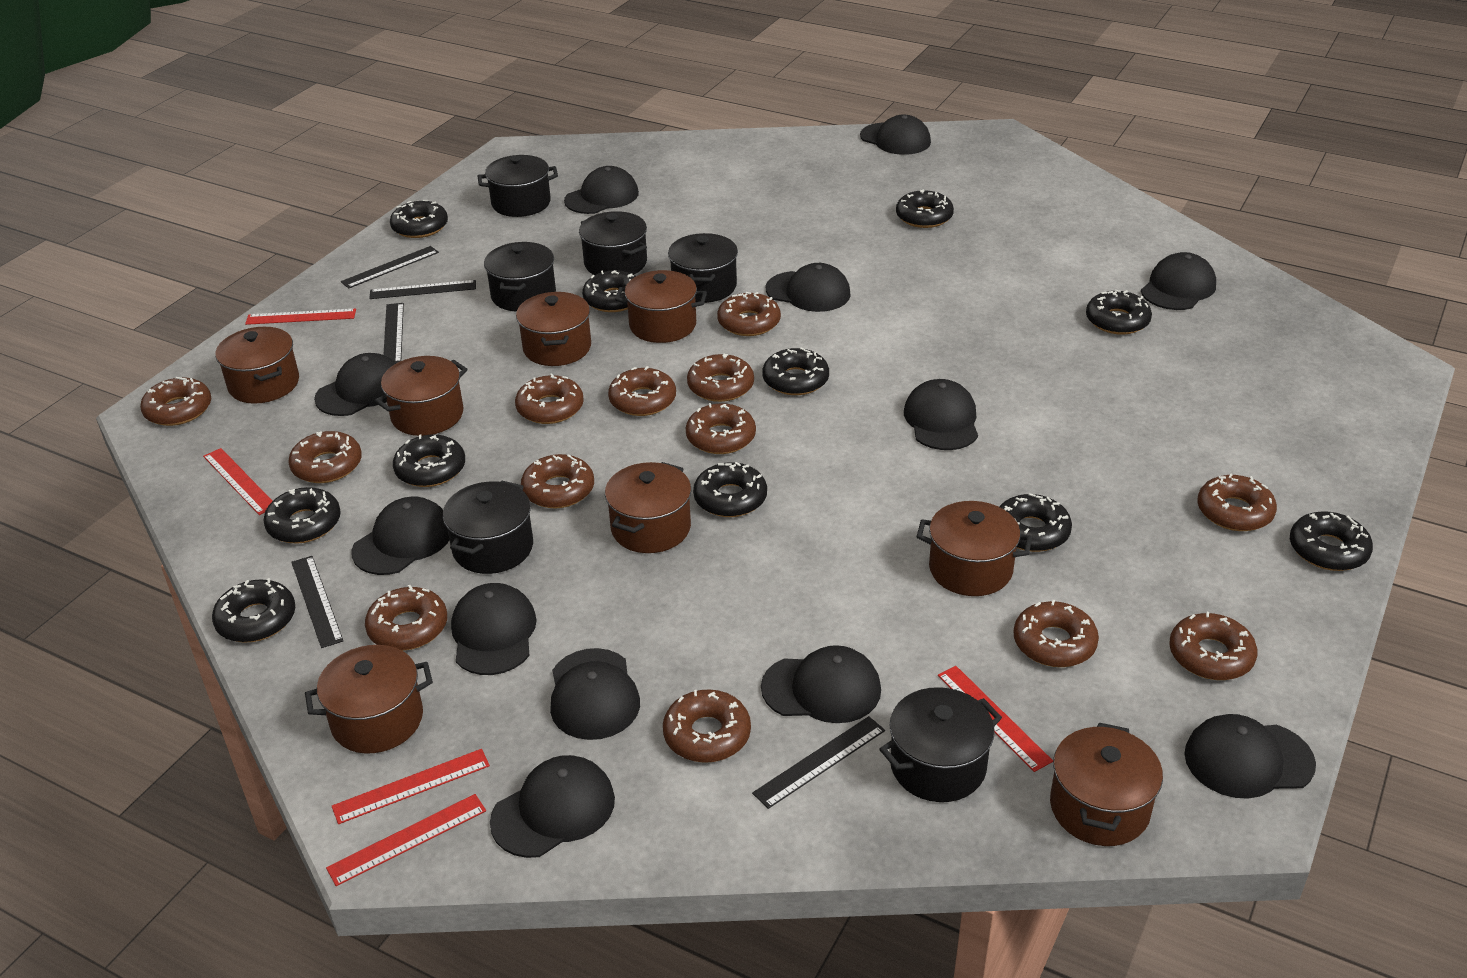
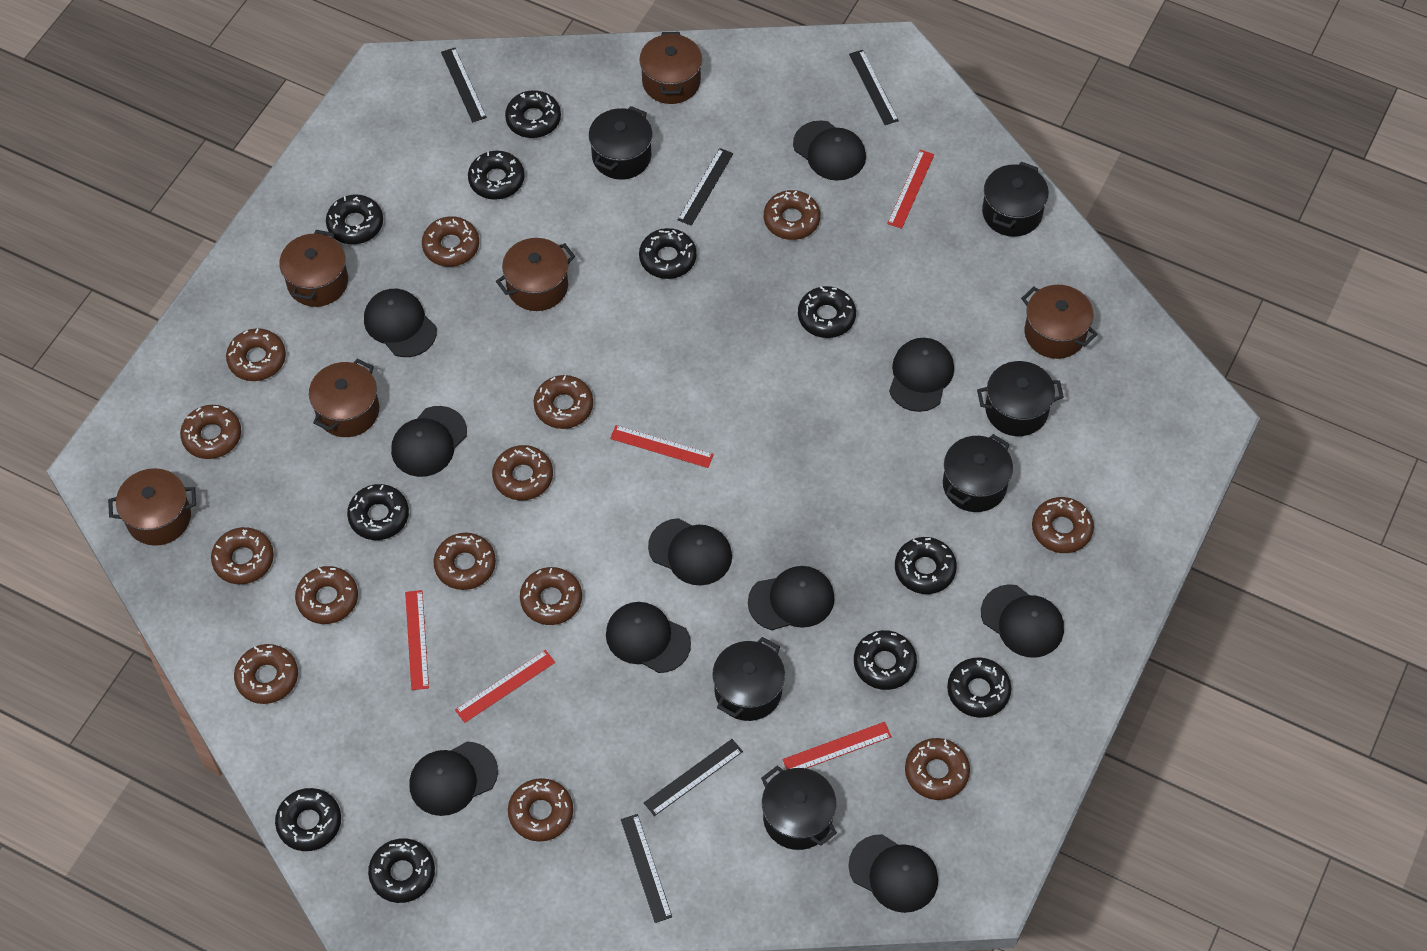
black cap: [314,353,396,416] [351,497,449,575] [451,583,537,675] [490,755,615,858] [550,648,640,740] [564,166,639,214] [761,645,881,723] [766,263,851,312] [860,115,931,155] [904,379,978,450] [1141,252,1216,310] [1184,714,1316,799] = 12 -> [364,289,437,357] [391,406,467,477] [409,742,498,816] [606,602,691,673] [648,518,732,586] [748,566,835,630] [793,120,866,181] [848,834,938,913] [889,338,954,412] [981,584,1064,658] = 10
brown donut: [140,377,211,426] [289,431,362,483] [365,585,447,651] [515,373,584,424] [521,454,594,508] [608,366,676,416] [663,689,751,763] [686,403,756,454] [687,353,754,402] [717,292,781,336] [1013,600,1099,667] [1169,612,1257,680] [1197,473,1277,531] = 13 -> [180,405,241,459] [211,527,274,584] [226,328,286,381] [234,644,298,704] [295,566,358,624] [422,216,479,267] [433,533,496,590] [492,445,553,500] [508,778,573,842] [520,567,582,625] [534,375,593,429] [764,190,820,240] [905,738,970,800] [1032,497,1094,553] = 14
brown pot: [216,327,299,404] [305,645,433,754] [375,356,467,436] [516,292,591,366] [605,462,691,553] [615,270,707,343] [917,501,1032,596] [1050,723,1163,846] = 8 -> [108,468,196,546] [279,230,348,307] [309,359,379,437] [496,238,575,311] [639,32,702,104] [1021,285,1098,359] = 6

